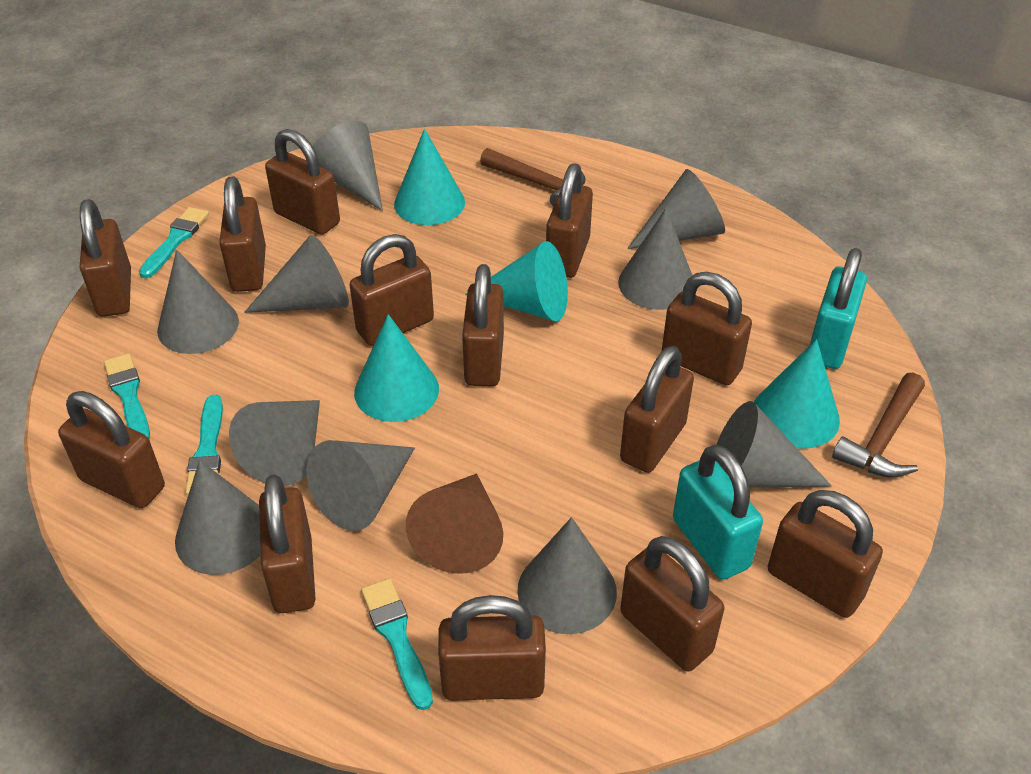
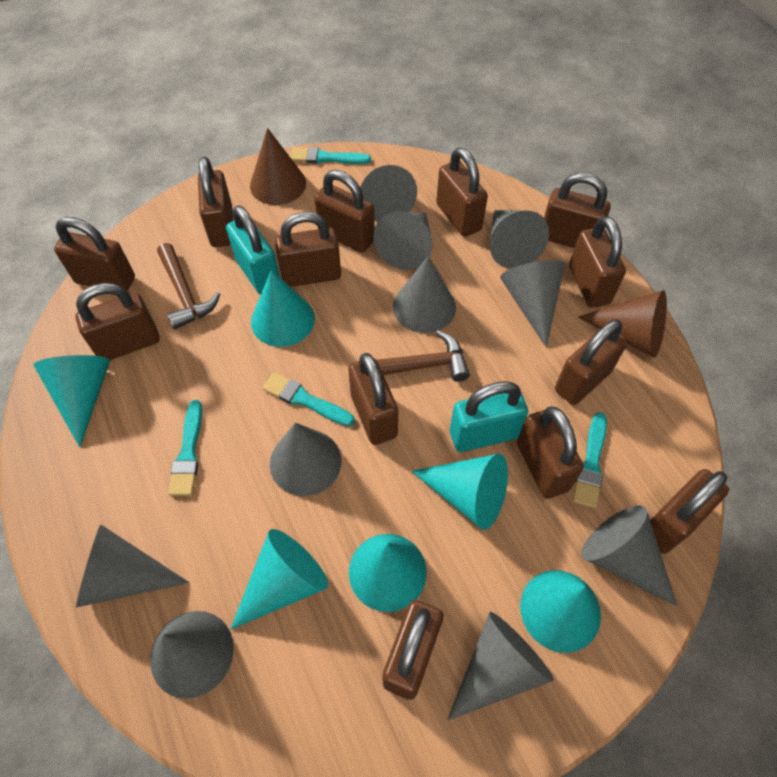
brown cone: [406,473,503,574] = 1 -> [250,128,306,205] [578,290,667,358] = 2
turquoise cone: [354,314,439,422] [394,129,465,225] [465,241,568,321] [754,339,840,449] = 4 -> [34,355,110,447] [230,529,328,629] [251,270,315,347] [349,534,427,612] [411,454,508,530] [520,570,601,653] = 6

